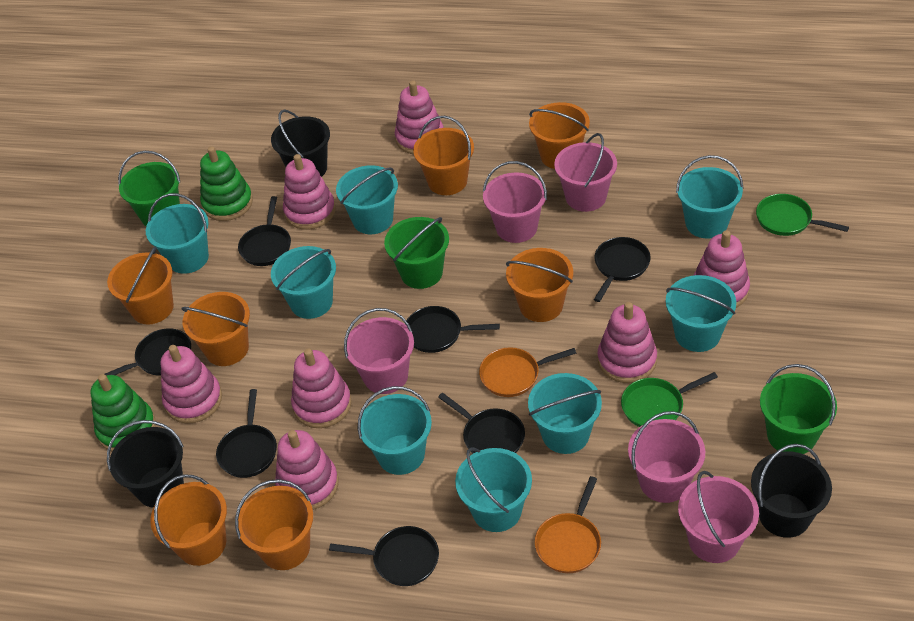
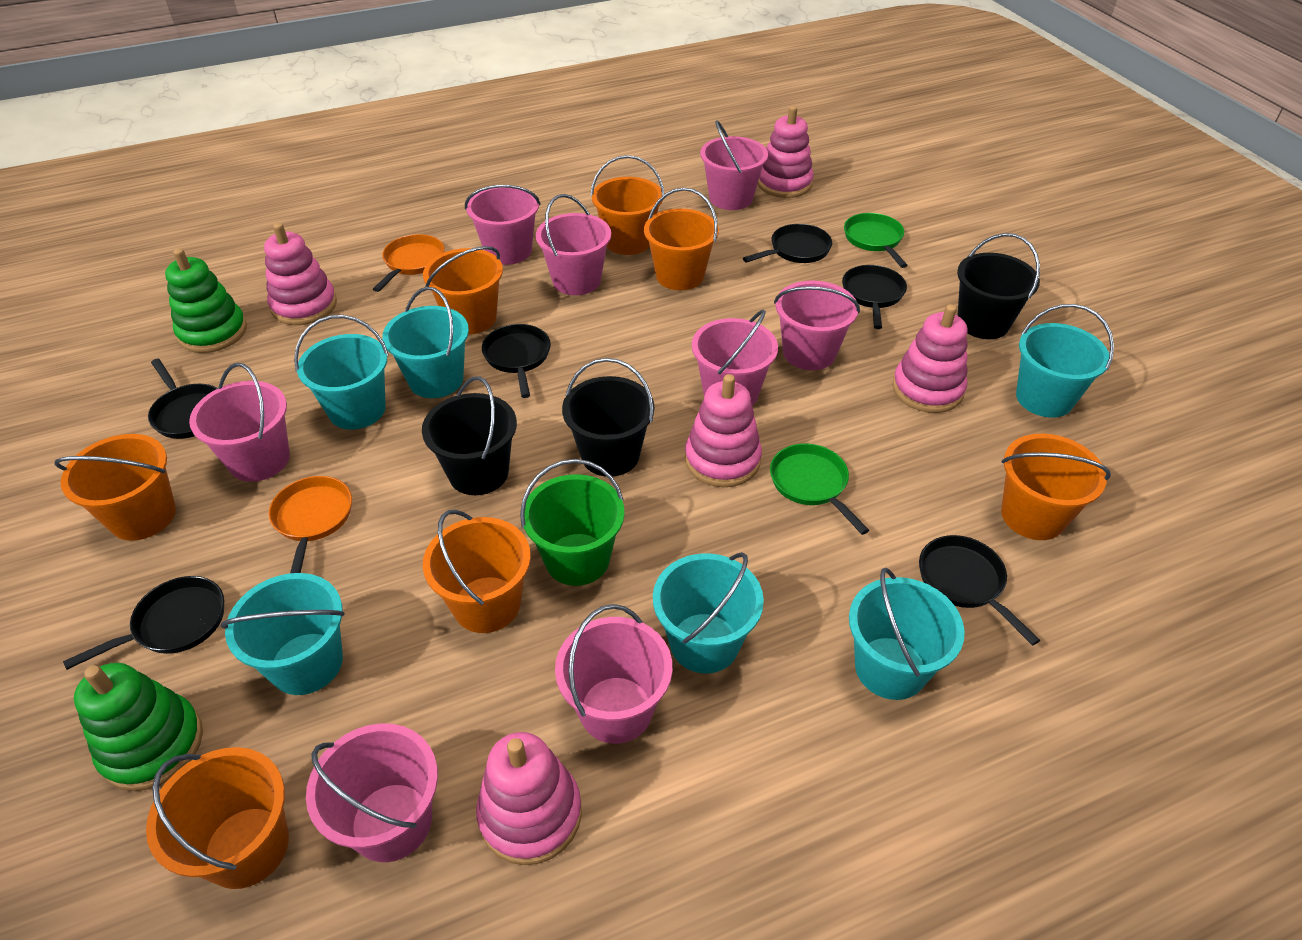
black pan: [105,328,191,375] [216,389,277,478] [238,196,291,266] [329,526,439,586] [405,306,500,353] [438,393,525,454] [594,237,651,302] = 7 -> [63,576,224,670] [148,359,218,439] [482,324,551,398] [743,224,832,263] [842,265,907,329] [919,535,1040,646] = 6
green bucket: [118,151,180,226] [384,217,449,289] [760,364,837,454] = 3 -> [520,459,624,586] = 1
pink bucket: [344,308,414,394] [483,161,547,243] [554,133,617,212] [628,411,705,503] [678,471,759,563] = 5 -> [189,363,290,482] [306,723,438,862] [465,185,541,265] [536,194,611,295] [555,604,672,744] [692,309,778,406] [700,120,768,210] [774,281,860,370] = 8
pink stacking toy: [160,345,222,424] [275,430,339,510] [283,154,336,230] [291,349,352,428] [395,80,444,155] [598,302,657,383] [694,230,750,308] = 7 -> [264,223,337,325] [476,732,582,865] [685,374,762,487] [758,106,814,198] [892,304,968,413] = 5
turquoise bucket: [146,193,209,274] [271,246,336,319] [336,165,398,234] [357,386,432,475] [455,447,532,532] [528,373,602,454] [666,275,736,352] [676,155,744,238] = 8 -> [221,573,345,695] [294,315,389,430] [382,287,469,398] [653,552,764,673] [849,568,965,700] [1016,304,1114,418] = 6

